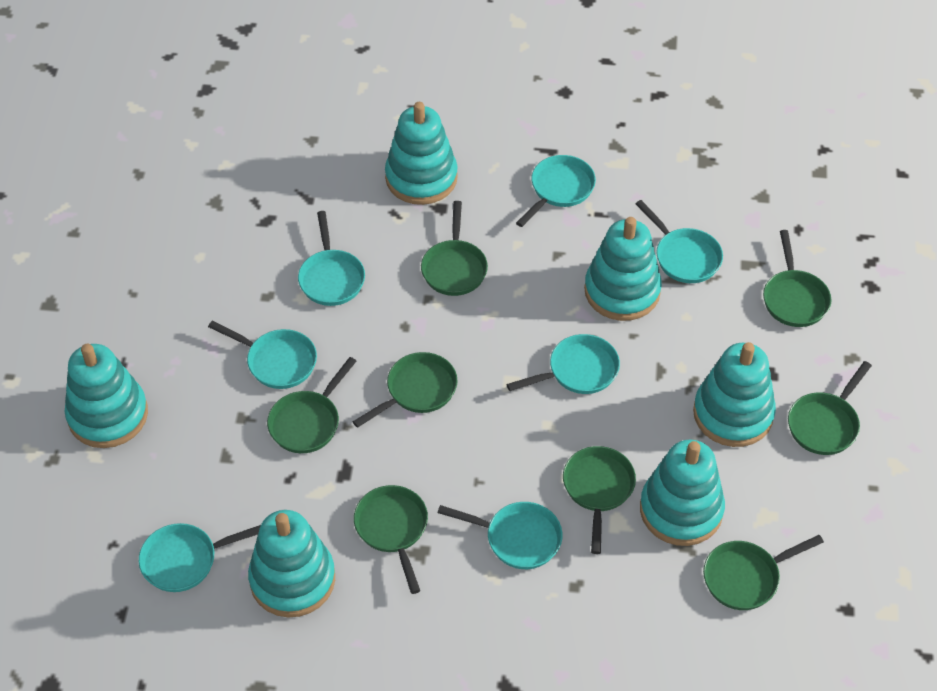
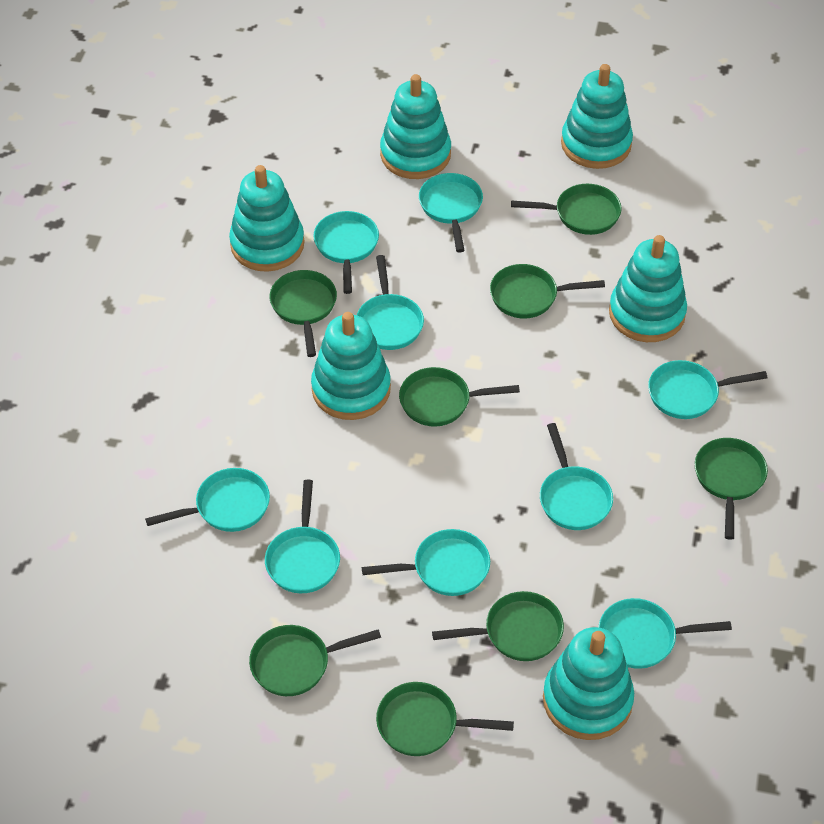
turquoise pan: [139,523,261,592] [208,321,317,389] [298,211,365,306] [438,502,562,569] [507,334,620,394] [516,155,596,227] [636,200,723,283] = 7 -> [145,468,270,532] [265,480,340,593] [313,211,379,294] [357,255,424,350] [362,529,490,596] [419,173,483,253] [540,423,613,530] [598,598,732,669] [648,360,767,419] = 9

